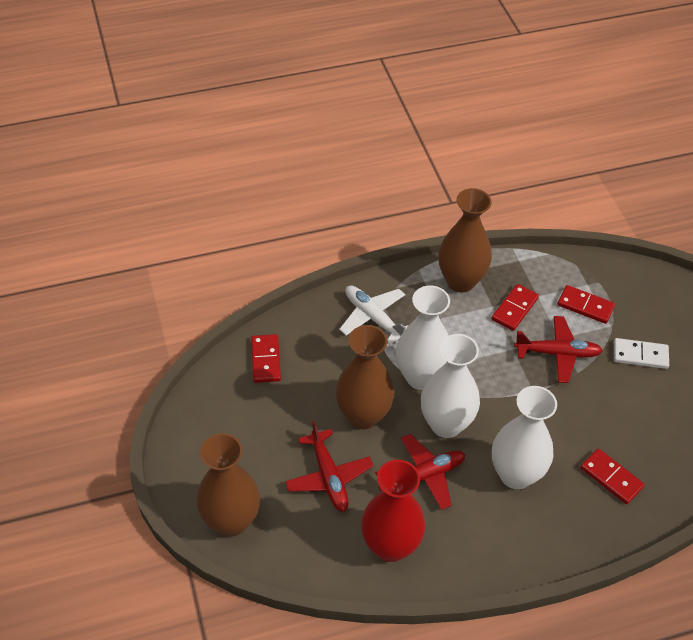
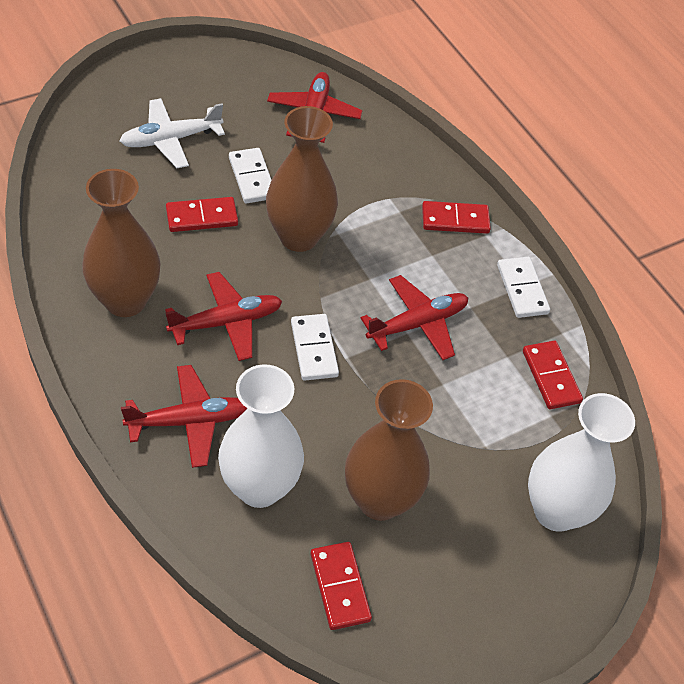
red plane: [285,421,373,512] [375,434,465,510] [514,316,603,383] = 3 -> [121,365,248,468] [165,272,282,361] [267,72,362,143] [361,275,468,360] = 4
red vase: [361,460,425,562] = 1 -> none = 0
white domino: [614,338,669,369] = 1 -> [229,148,271,203] [291,314,339,381] [497,257,550,318] = 3
white vase: [396,285,450,390] [421,334,480,438] [492,386,557,489] = 3 -> [218,364,304,508] [528,393,635,532] = 2

